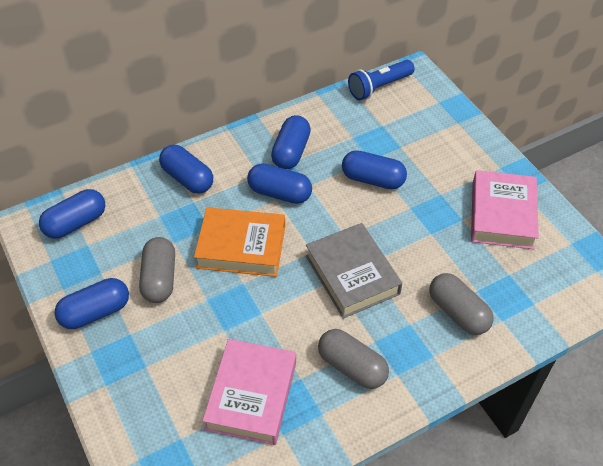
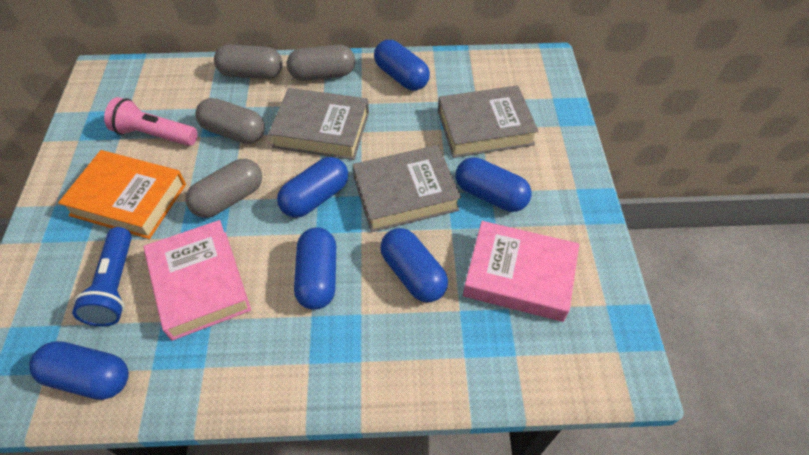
grey book: [306,223,402,319] = 1 -> [268,88,369,160] [352,145,461,232] [438,85,539,158] = 3
grey capsule: [139,237,175,303] [318,329,389,389] [429,273,493,335] = 3 -> [186,159,262,218] [195,98,265,144] [214,44,283,79] [287,44,355,81] = 4
pink flashlight: none = 0 -> [104,97,198,146] = 1

